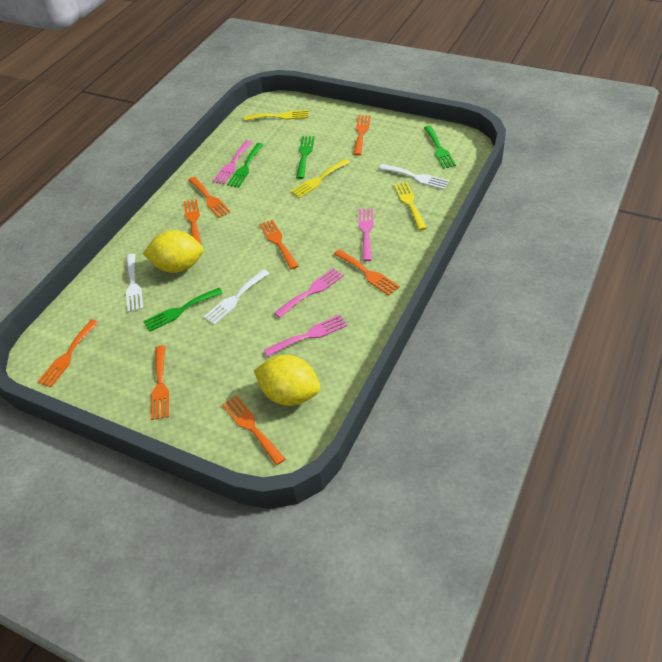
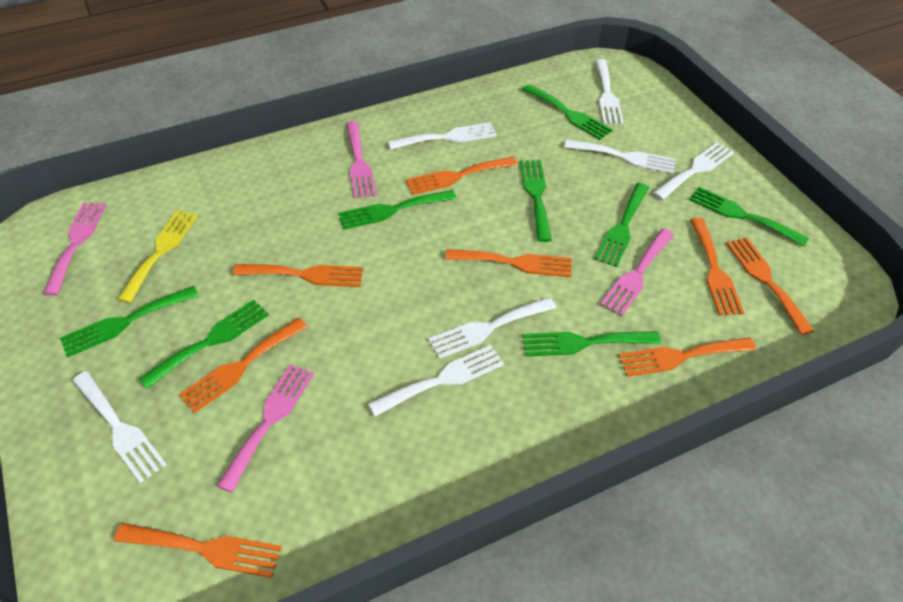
green fork: [143,288,223,332] [227,143,264,187] [296,136,315,179] [424,126,456,169] = 4 -> [60,286,199,357] [139,300,269,389] [338,190,457,230] [520,160,552,242] [522,84,613,140] [522,331,661,357] [595,183,649,267] [689,187,809,247] = 8
white fork: [126,254,143,312] [204,269,269,325] [379,164,449,190] = 3 -> [72,371,167,483] [368,345,504,417] [388,122,497,150] [428,297,556,359] [564,139,676,174] [595,59,624,124] [653,142,734,200] = 7
yellow fork: [244,110,308,121] [291,159,350,198] [394,182,427,230] = 3 -> [117,210,198,303] = 1
yellow lemon: [143,230,204,273] [254,355,320,406] = 2 -> none = 0

